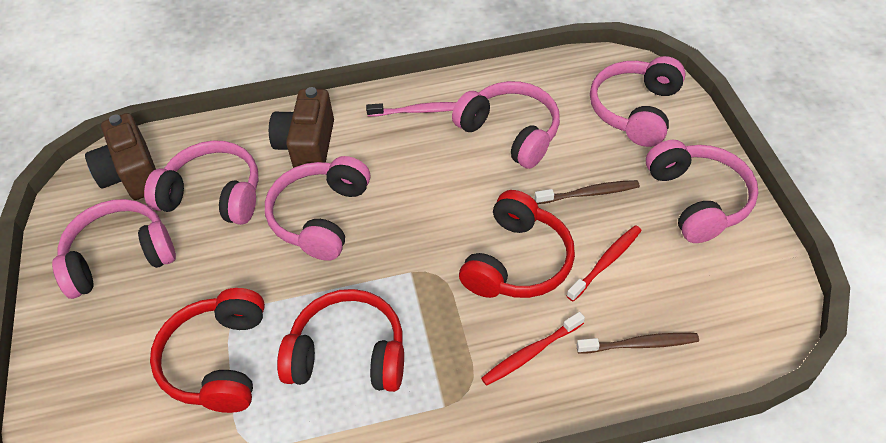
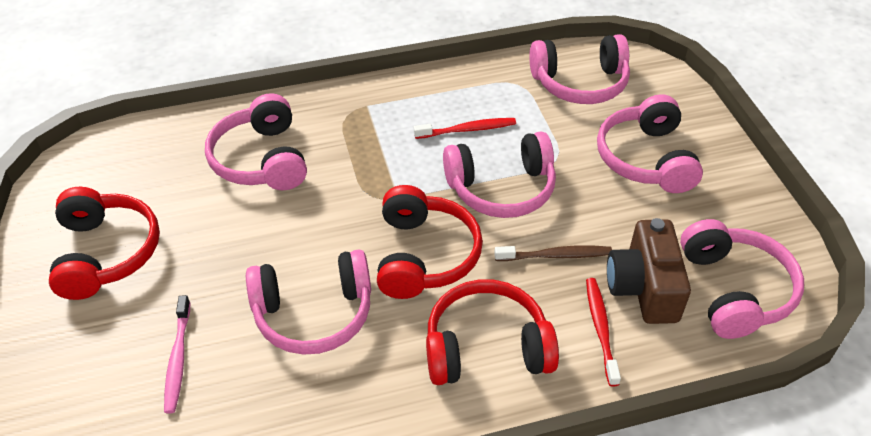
brown camera: [85,113,156,200] [269,87,334,168] = 2 -> [607,218,691,324] = 1
brown toothbrush: [534,180,640,204] [576,333,699,354] = 2 -> [494,246,612,261] = 1

